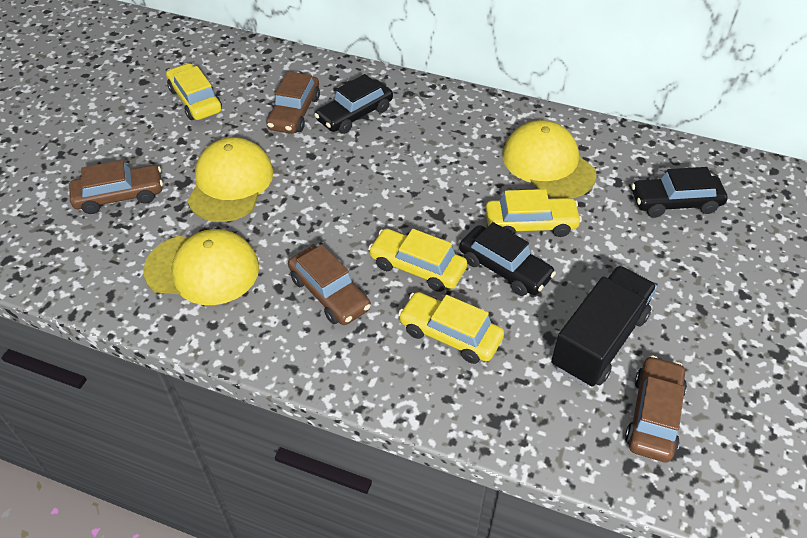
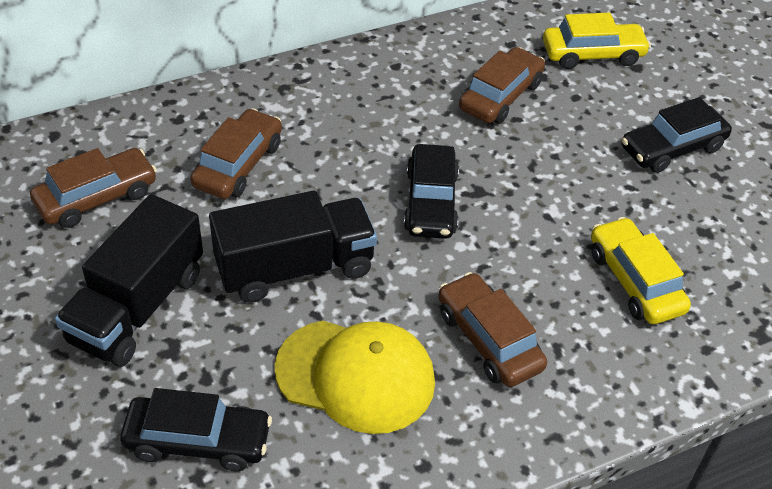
black truck: [551,266,657,387] = 1 -> [55,194,203,367] [209,191,377,303] = 2
yellow cap: [143,229,259,305] [187,137,274,222] [503,120,597,198] = 3 -> [275,321,435,434] = 1
yellow car: [166,63,222,120] [368,229,467,292] [398,292,504,364] [485,189,582,237] = 4 -> [543,13,651,69] [591,217,691,324] = 2

